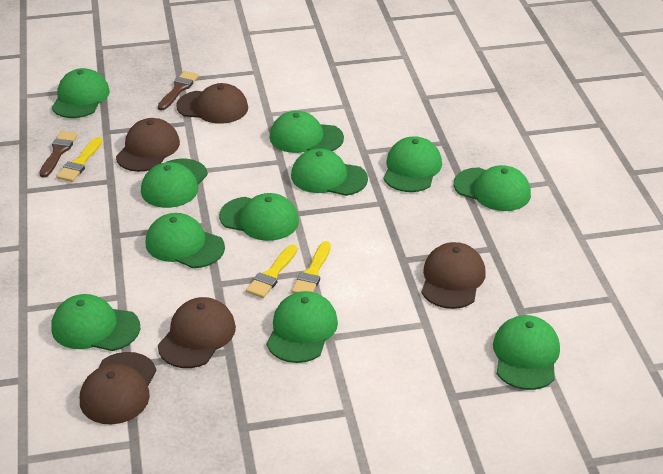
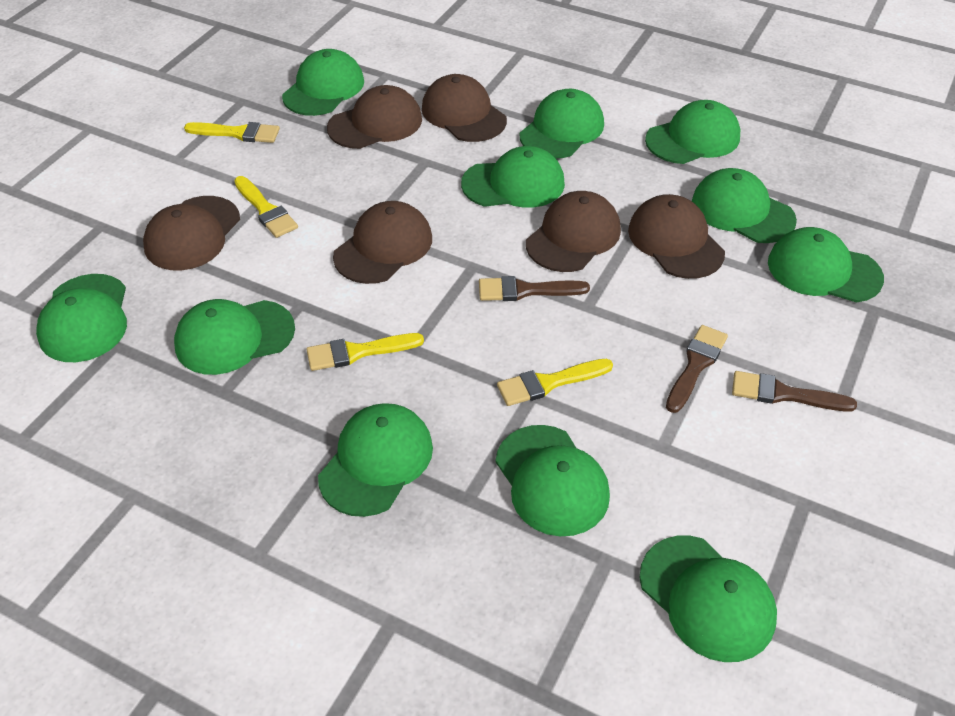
brown brush: [39,131,78,178] [158,71,199,111] = 2 -> [479,276,590,301] [666,325,728,413] [732,371,857,412] = 3
brown cap: [80,352,156,425] [116,118,180,172] [158,297,236,368] [176,83,248,124] [421,242,486,309] = 5 -> [143,196,240,270] [327,85,422,149] [333,201,432,284] [422,74,507,142] [526,191,621,272] [628,194,725,279] = 6
yellow brush: [56,137,103,182] [246,244,298,298] [292,241,331,293] = 3 -> [184,122,280,143] [234,176,298,238] [306,333,424,371] [497,359,613,406] = 4

